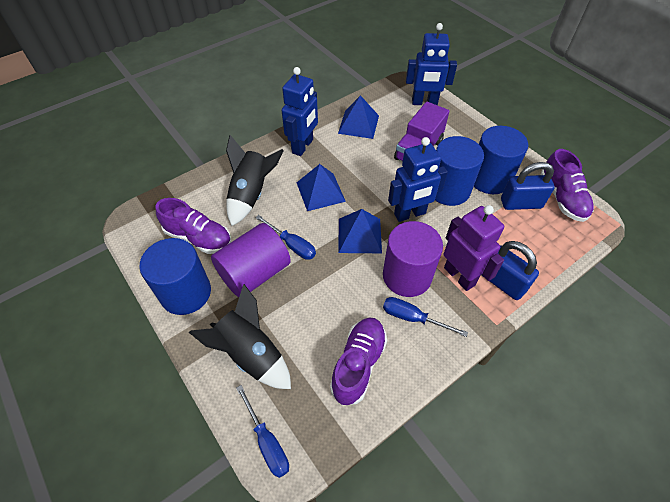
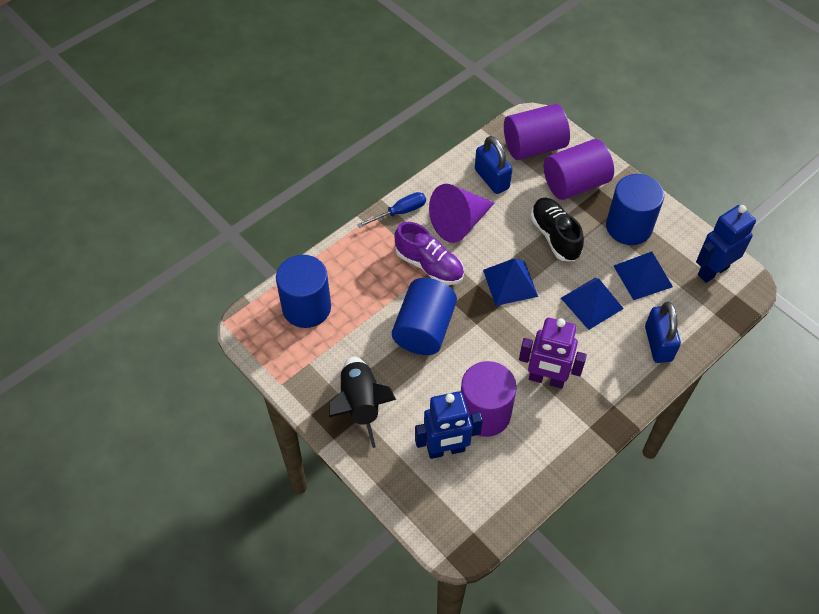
black rocket: [189,284,291,389] [226,135,284,226] = 2 -> [329,357,396,448] = 1
black shoe: none = 0 -> [530,198,584,261] = 1
blue robot: [282,67,318,156] [388,137,448,222] [406,23,457,105] = 3 -> [415,391,483,459] [696,205,756,283] = 2
blue screwdriver: [236,385,289,478] [256,215,316,260] [383,297,468,337] = 3 -> [357,192,426,228] = 1
purple cone: none = 0 -> [429,184,494,243] = 1
purple cylinder: [211,223,291,297] [383,221,443,297] = 2 -> [461,361,517,437] [504,104,570,160] [544,139,614,200] = 3
purple shoe: [156,198,231,254] [330,317,387,405] [541,149,594,222] = 3 -> [395,222,464,285] = 1
purple truck: [394,102,450,162] = 1 -> none = 0

